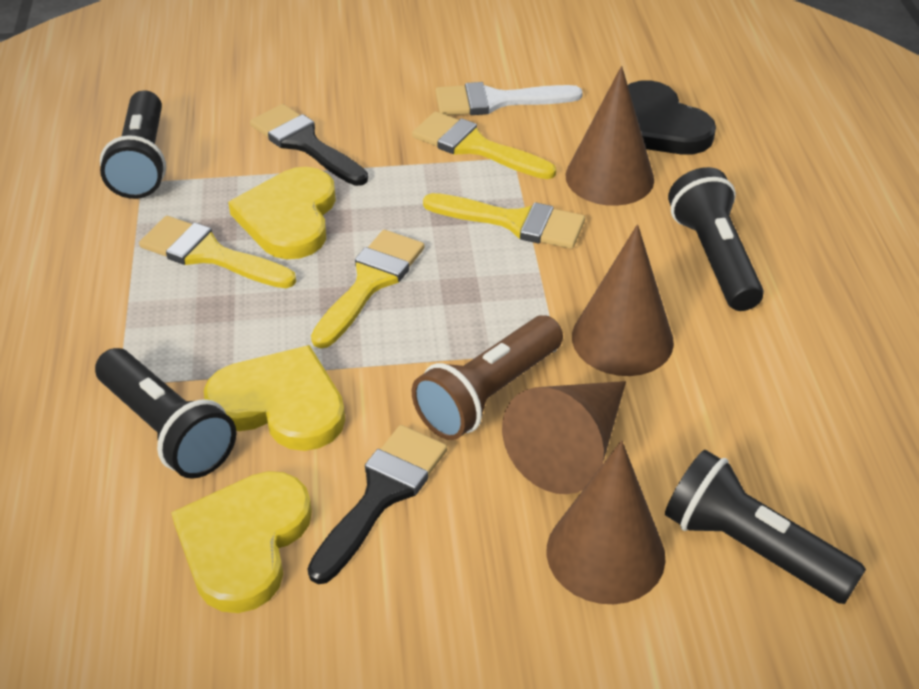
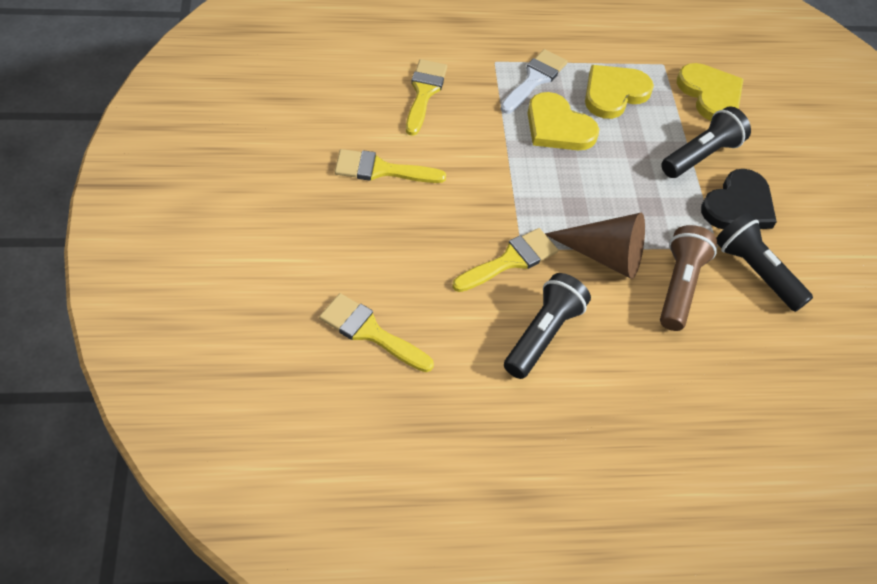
black brush: [250,104,368,186] [307,425,447,584] = 2 -> none = 0
black flashlight: [95,348,236,479] [100,90,166,199] [665,450,866,604] [668,167,764,311] = 4 -> [504,273,591,379] [661,106,751,178] [717,213,813,312] = 3
brown cone: [502,381,626,494] [547,440,666,604] [566,66,654,206] [572,224,674,376] = 4 -> [545,213,645,279] = 1

